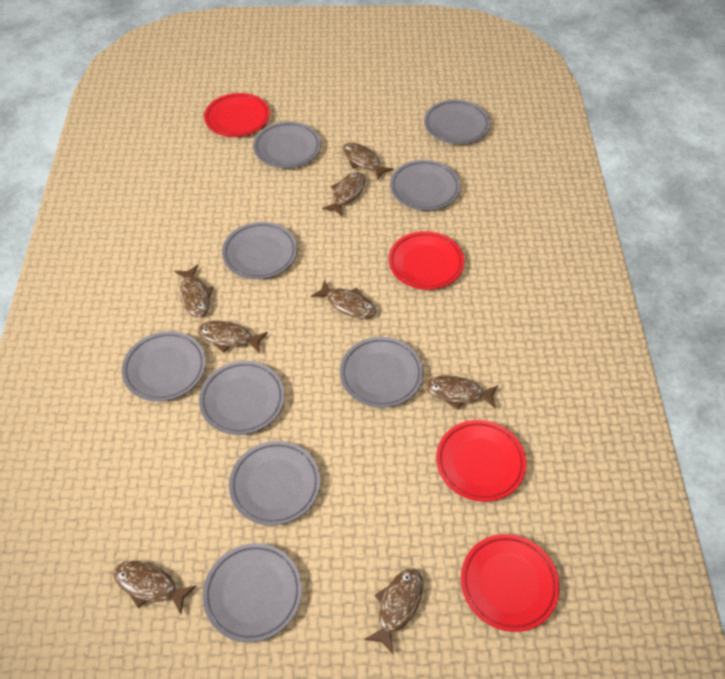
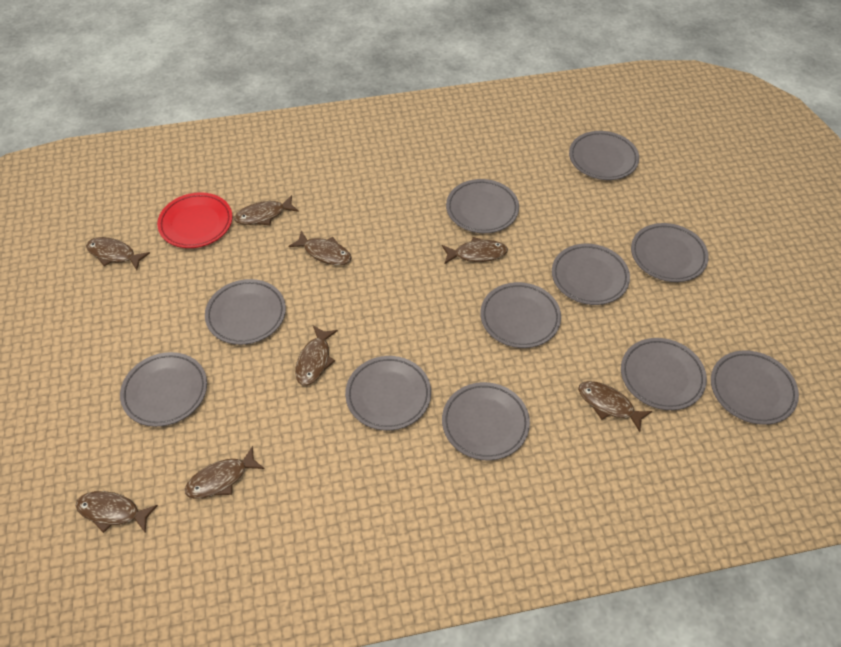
grey plate: [122,331,206,401] [199,361,285,435] [203,543,302,642] [222,222,297,279] [229,441,320,526] [253,121,321,168] [340,337,423,408] [390,160,461,211] [424,100,490,144] = 9 -> [120,352,207,427] [205,279,286,345] [345,356,431,431] [442,382,530,460] [446,179,519,233] [480,282,561,348] [552,244,630,305] [569,131,639,180] [621,338,707,410] [631,223,709,282] [711,350,799,425] = 11
red plate: [204,93,270,137] [388,231,464,290] [436,420,526,502] [461,534,560,632] = 4 -> [157,192,232,248] = 1

